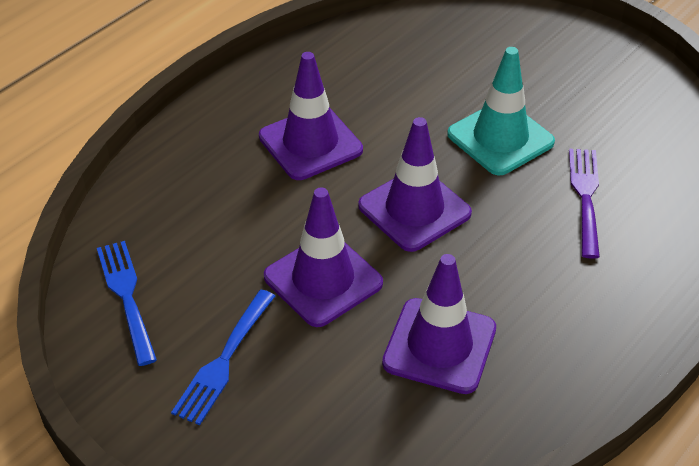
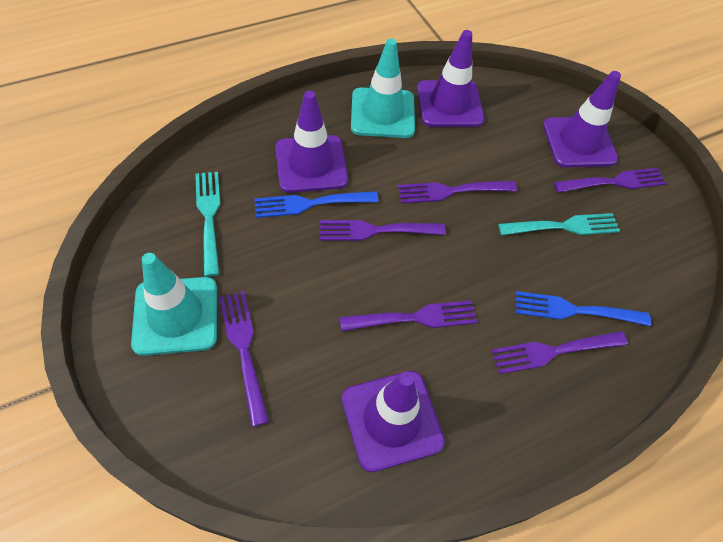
purple fork: [569,149,600,259] = 1 -> [219,291,269,427] [320,220,446,241] [340,300,477,331] [398,181,517,204] [491,331,628,374] [554,168,667,193] = 6
turquoise fork: none = 0 -> [195,172,220,277] [498,213,620,235] = 2
turquoise traffic cone: [447,47,555,175] = 1 -> [131,253,217,356] [351,38,415,138] = 2

